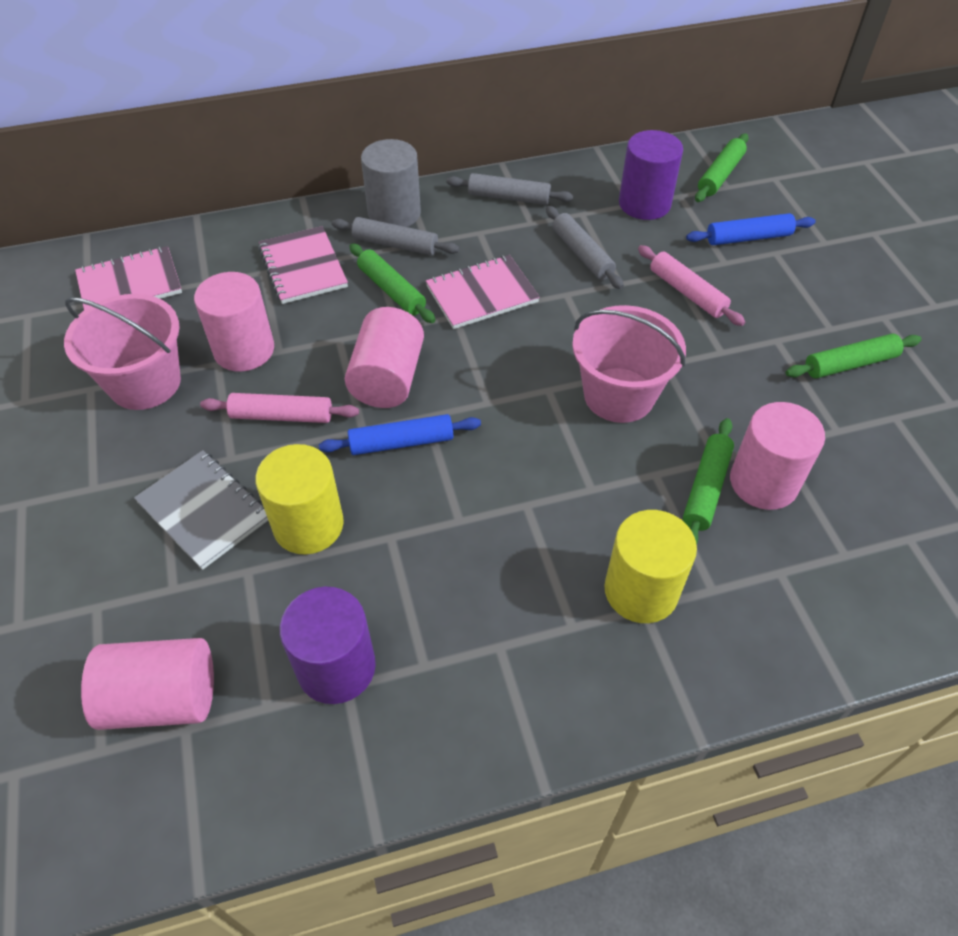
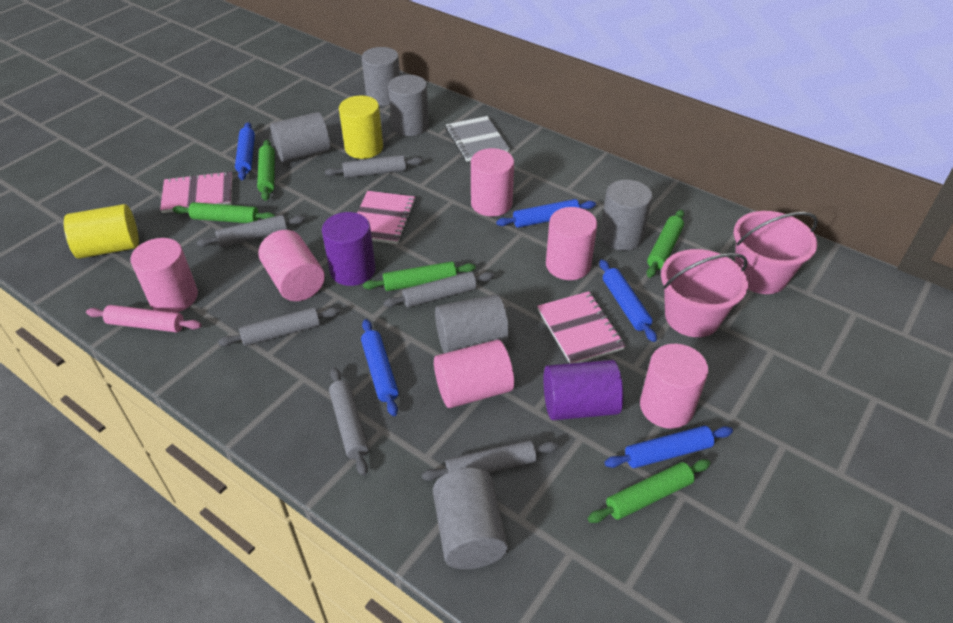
blue rolling pin: [319,414,481,455] [686,213,816,245] = 2 -> [235,122,255,180] [361,319,399,416] [496,199,596,228] [599,259,657,342] [604,426,733,468] = 5
green rolling pin: [349,243,435,323] [683,418,734,545] [695,133,749,202] [786,333,921,378] = 4 -> [173,202,275,223] [257,140,275,201] [363,261,476,291] [588,459,711,523] [646,210,684,278] = 5
grey cylinder: [361,139,421,227] = 1 -> [270,112,331,162] [362,47,400,106] [388,75,429,136] [433,468,508,569] [435,294,509,353] [600,180,652,251] = 6
grey rolling pin: [332,217,459,255] [446,173,573,205] [546,206,624,289] = 3 -> [196,215,305,247] [218,307,340,346] [325,155,423,178] [329,367,369,476] [383,271,494,307] [421,440,559,481] = 6
pink cylinder: [81,638,214,730] [194,272,274,372] [345,307,424,408] [730,402,825,510] = 4 -> [131,238,198,313] [258,230,325,301] [434,340,514,408] [471,148,514,216] [546,207,597,280] [640,344,708,429] = 6
pink rolling pin: [200,393,359,423] [638,245,745,326] = 2 -> [86,305,202,332] = 1

